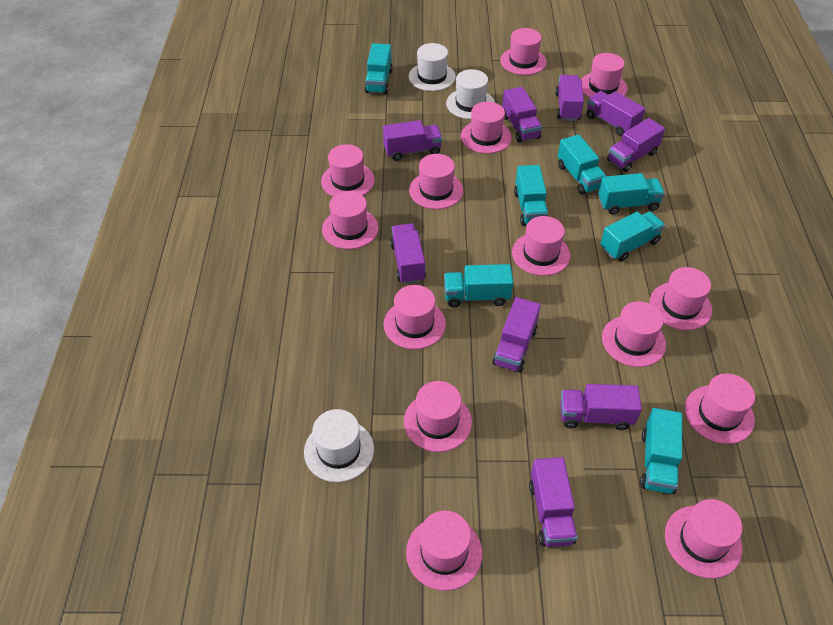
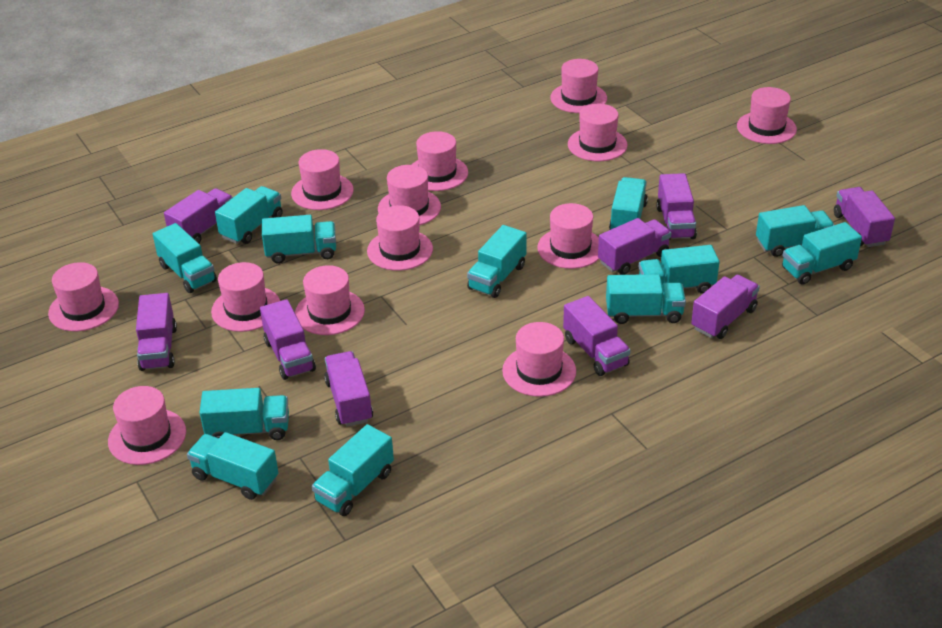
pink hat: [321,144,375,197] [322,191,378,249] [384,285,446,349] [404,381,472,452] [406,511,482,591] [409,154,463,209] [461,102,512,154] [500,28,547,75] [512,216,570,276] [582,53,628,98] [602,301,666,367] [650,267,712,330] [665,499,742,579] [685,373,755,444] = 14 -> [48,262,119,331] [108,386,186,465] [211,262,280,332] [291,149,354,210] [295,265,365,335] [367,205,433,271] [378,165,441,225] [412,131,468,191] [502,322,576,397] [537,203,599,269] [550,59,607,113] [568,104,628,161] [737,87,797,144] = 13
turquoise truck: [364,43,393,94] [444,264,513,307] [514,165,548,226] [558,135,606,195] [598,173,665,215] [600,211,665,262] [640,408,682,494] = 7 -> [153,223,217,293] [187,432,279,500] [199,388,289,440] [215,186,283,244] [262,215,336,264] [312,424,394,516] [467,225,527,298] [606,274,686,324] [609,177,648,230] [639,245,720,294] [756,205,834,257] [782,222,862,285] = 12
white hat: [304,409,374,482] [409,43,456,91] [446,69,495,119] = 3 -> none = 0

